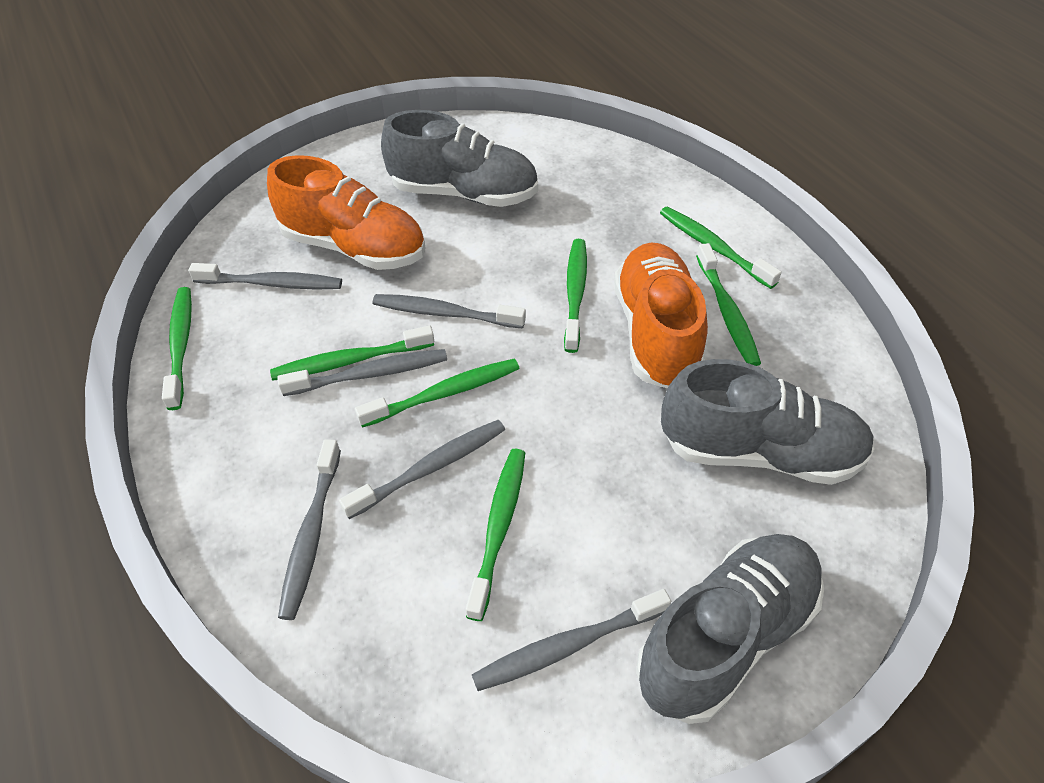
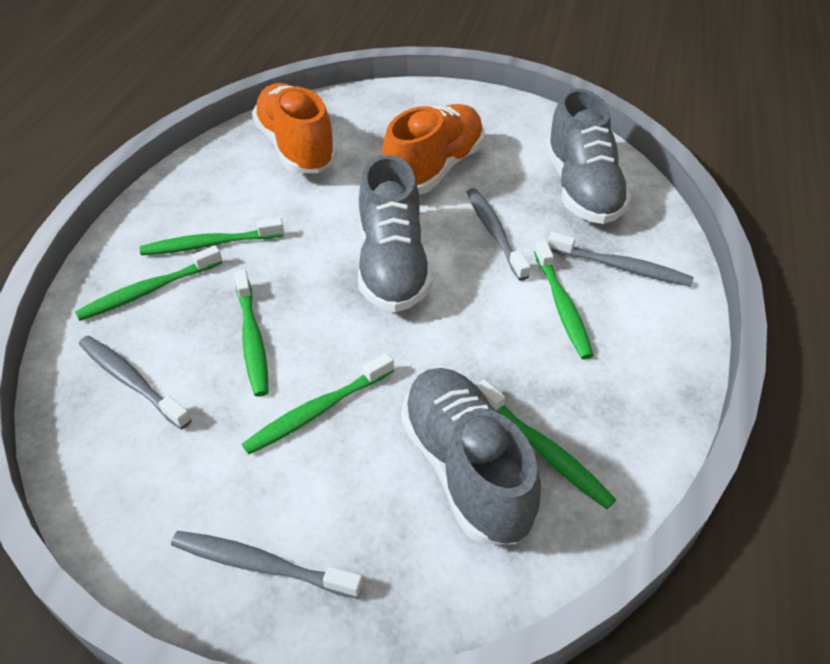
green toothbrush: [162,287,192,410] [270,326,434,381] [355,359,520,428] [466,449,525,621] [564,239,587,353] [660,207,781,289] [696,243,761,366] = 7 -> [75,246,222,321] [140,218,284,255] [235,270,268,397] [242,353,394,455] [476,379,616,509] [534,240,594,360] = 6
grey toothbrush: [188,263,342,290] [277,349,447,396] [278,439,341,620] [339,420,505,519] [373,294,526,328] [472,589,671,691] = 6 -> [79,336,192,430] [171,531,363,599] [467,188,530,281] [548,232,694,287] = 4

